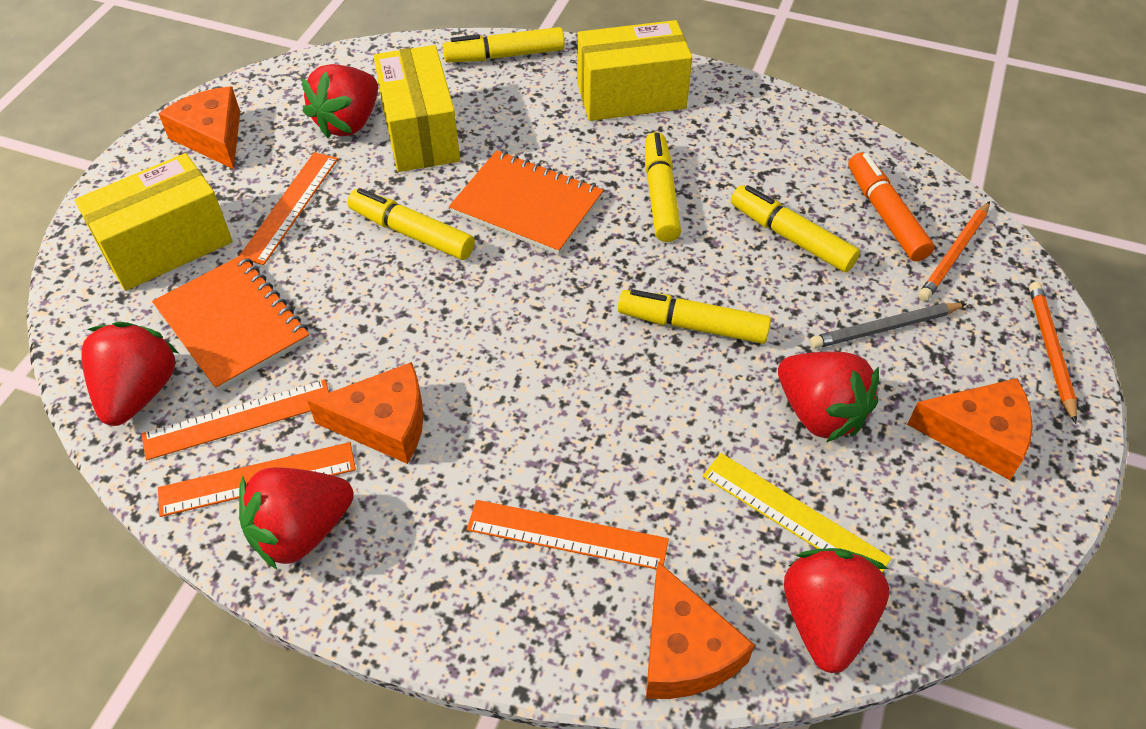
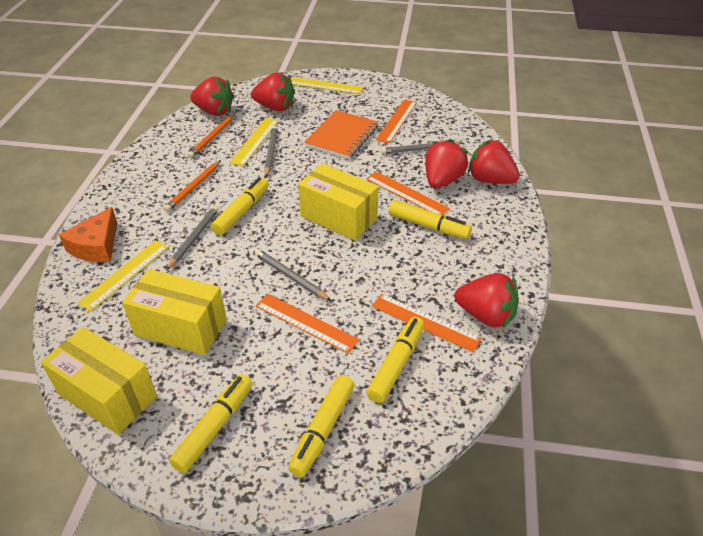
grey pencil: [810,303,966,349] = 1 -> [166,206,219,270] [255,249,331,301] [264,126,278,177] [381,141,463,154] = 4
orange cheese: [158,86,240,169] [308,362,424,464] [646,561,755,699] [907,378,1033,480] = 4 -> [59,207,117,262] = 1
orange marker: [848,152,935,261] = 1 -> none = 0
orange notebook: [152,255,310,392] [449,150,604,255] = 2 -> [304,110,379,159] = 1
yellow ruler: [703,453,892,573] = 1 -> [77,240,168,311] [229,118,279,166] [291,77,363,94] = 3

